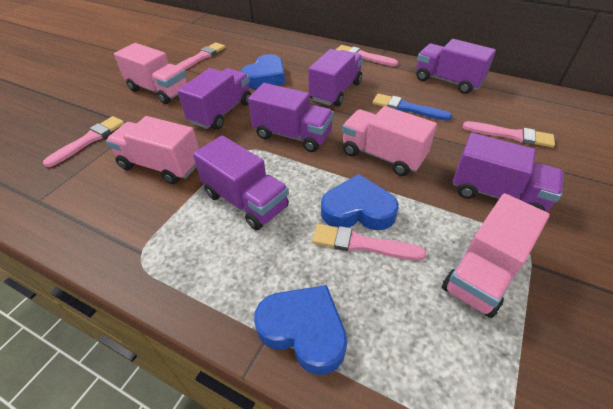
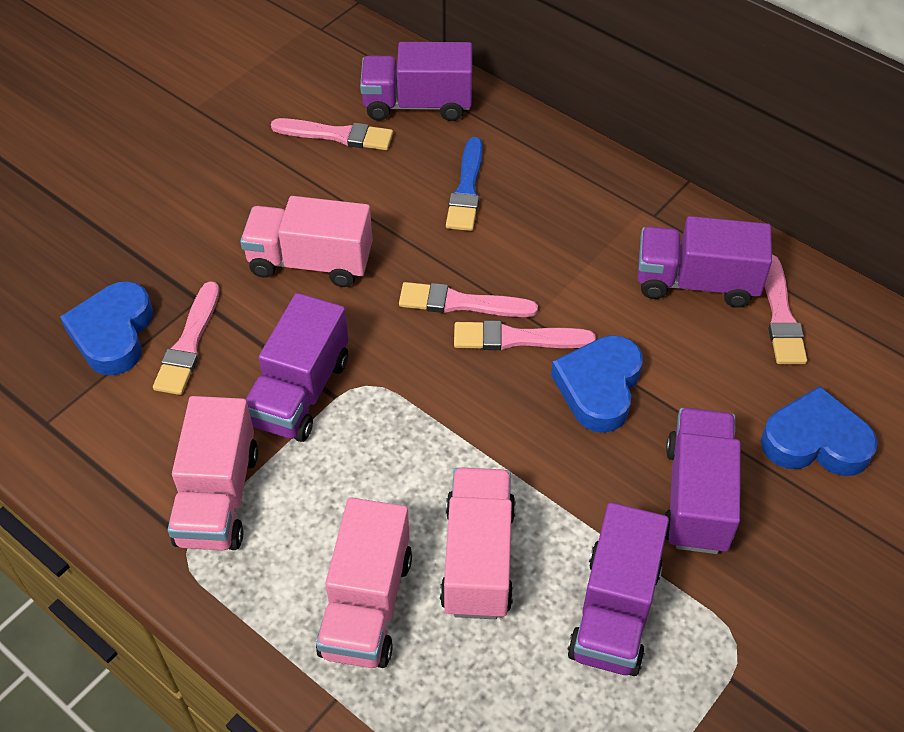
purple truck: [178,68,251,130] [193,136,289,230] [248,83,334,152] [308,49,363,107] [416,39,496,94] [453,133,564,212] = 6 -> [246,293,349,442] [360,42,472,121] [567,502,669,676] [638,216,772,308] [665,408,741,554] = 5

